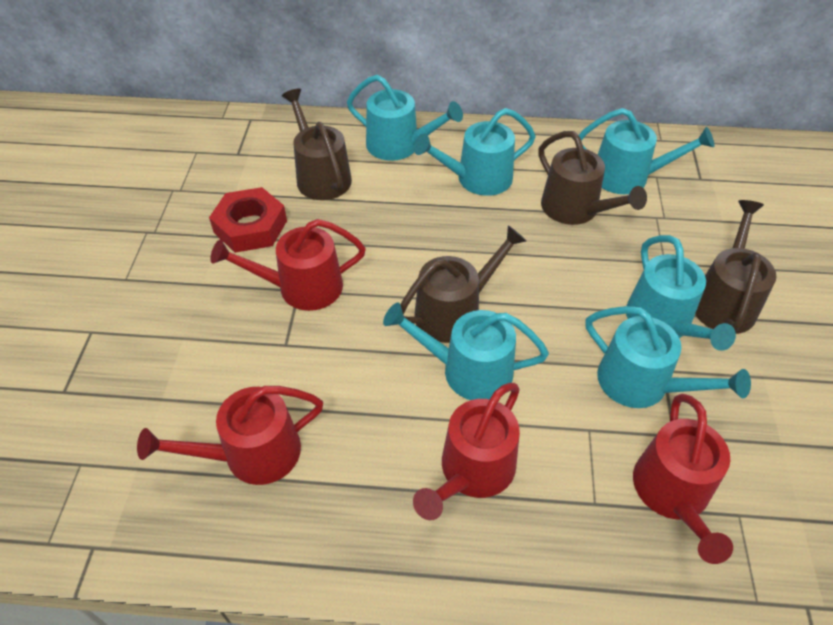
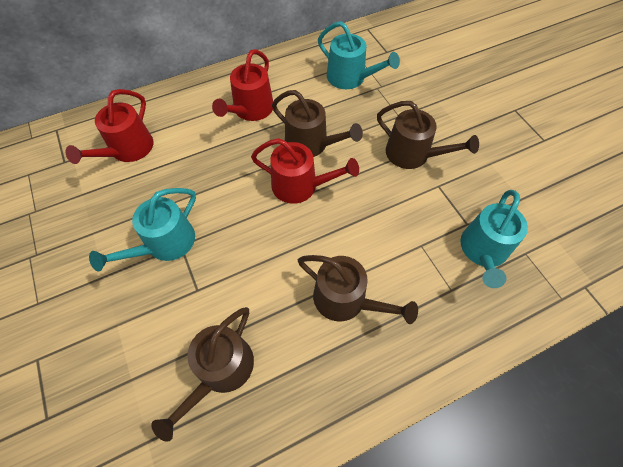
red nut: [209,187,287,253] = 1 -> none = 0
red watering can: [137,386,323,485] [211,219,366,311] [413,383,520,520] [633,394,733,564] = 4 -> [66,89,153,164] [212,49,273,121] [251,138,359,204] = 3
turquoise watering can: [347,75,463,161] [383,303,549,400] [414,108,536,196] [578,108,714,194] [586,306,751,408] [626,235,736,351] = 6 -> [89,188,196,271] [318,21,400,89] [460,190,528,288] = 3

